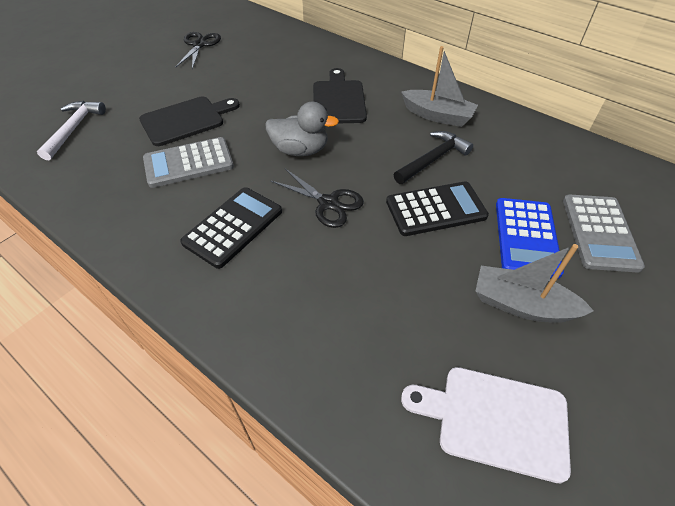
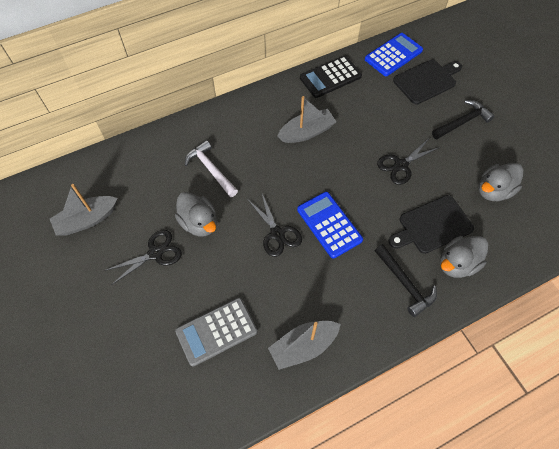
black calculator: [180,187,282,269] [386,181,489,236] = 2 -> [300,56,362,98] = 1
black hammer: [394,131,473,184] = 1 -> [375,244,437,317] [432,100,494,139] = 2
black scissors: [176,32,221,69] [271,169,364,228] = 2 -> [104,230,182,284] [247,194,302,257] [377,139,440,185] = 3
blue calculator: [496,198,564,279] = 1 -> [297,192,363,259] [365,33,423,76] = 2
grey boat: [401,46,478,127] [475,244,594,323] = 2 -> [50,184,118,235] [268,321,341,370] [278,96,336,143] = 3
grey calculator: [143,137,234,188] [563,195,645,273] = 2 -> [175,298,257,367] = 1
grey duck: [265,102,339,156] = 1 -> [175,192,217,237] [440,236,488,278] [478,163,523,201] = 3
white cutting board: [401,367,571,483] = 1 -> none = 0

